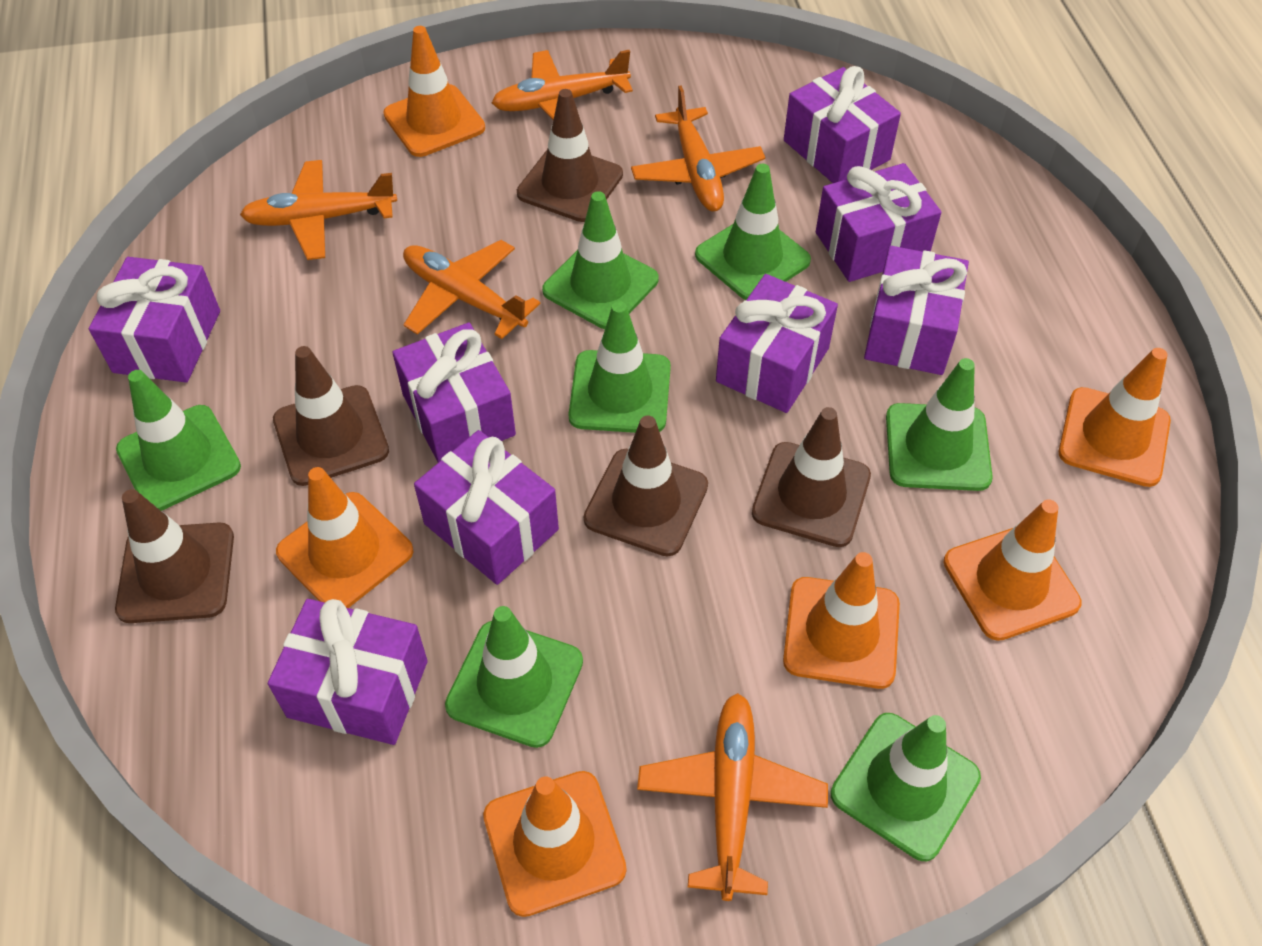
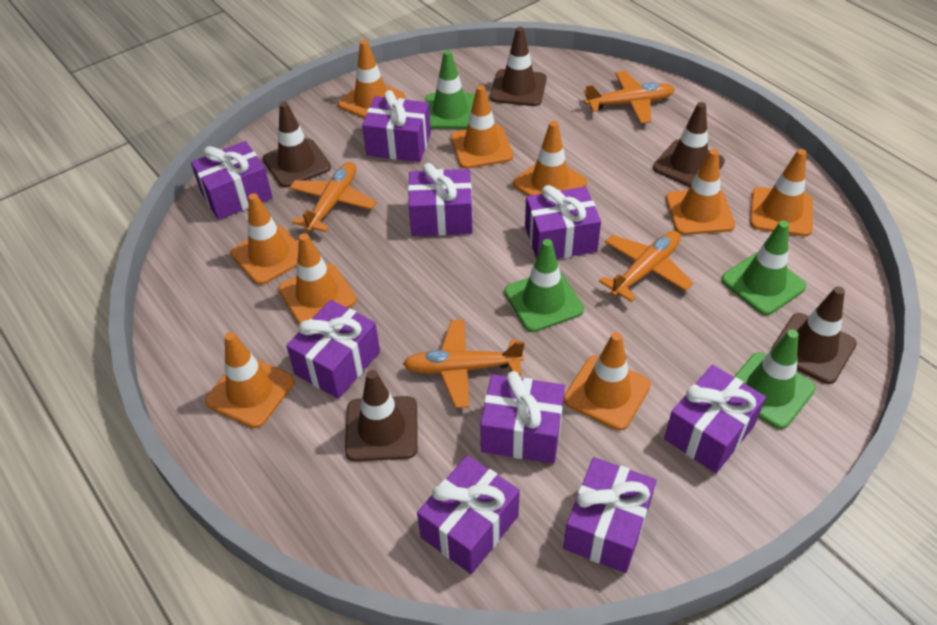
green traffic cone: [116,370,241,511] [445,606,583,748] [542,191,659,329] [569,301,671,433] [695,164,811,300] [830,713,981,861] [886,358,993,491] = 7 -> [425,50,475,129] [504,239,584,332] [721,221,806,315] [734,329,816,429] = 4
orange plane: [240,160,397,260] [403,240,540,339] [492,50,633,120] [631,85,765,211] [637,693,828,901] = 5 -> [289,162,377,232] [403,319,525,408] [584,71,675,123] [599,231,693,302] = 4
orange traffic cone: [276,467,413,608] [383,26,485,157] [483,771,627,917] [783,552,900,689] [943,499,1082,641] [1059,348,1171,487] = 6 -> [205,332,294,428] [231,193,299,285] [278,233,357,324] [338,40,405,119] [451,85,513,169] [513,121,587,196] [564,332,651,430] [666,149,735,235] [750,149,813,236] = 9
purple gift: [89,257,220,382] [268,599,428,745] [392,323,516,463] [414,430,559,585] [716,274,838,413] [784,66,901,183] [816,163,942,282] [864,246,969,375] = 8 -> [191,141,273,220] [286,300,380,399] [362,90,431,162] [408,163,473,236] [417,455,520,574] [480,371,565,463] [525,185,601,259] [563,457,656,573] [664,365,766,473] = 9

